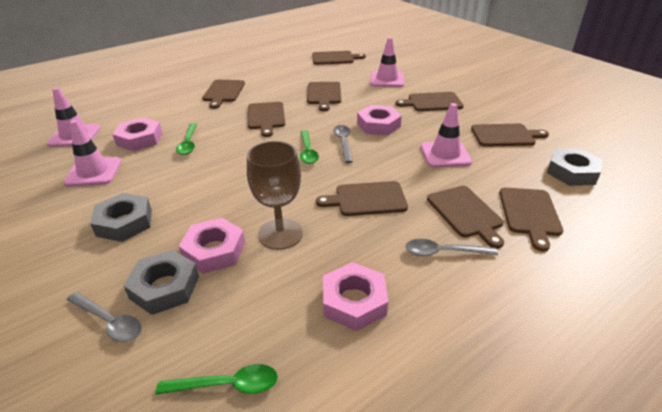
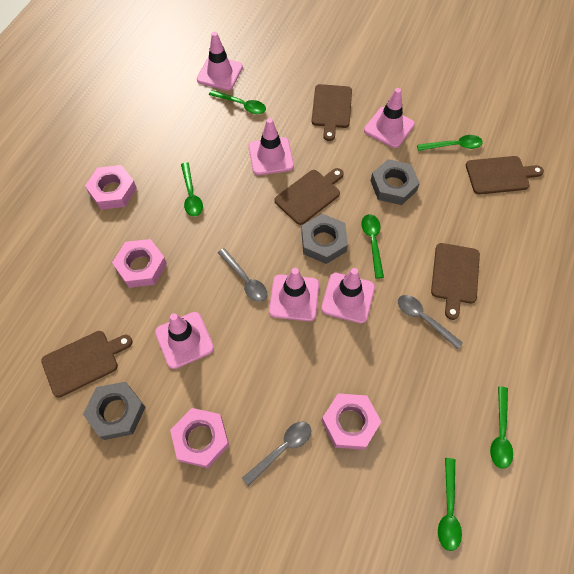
brown cutting board: [202,80,245,109] [248,102,285,137] [307,82,341,111] [312,51,366,65] [316,181,408,216] [395,92,464,111] [427,186,504,249] [471,124,549,147] [499,188,563,251] = 9 -> [41,331,132,398] [274,168,344,225] [311,84,352,141] [431,243,480,320] [466,156,544,194] = 5
brown goblet: [247,141,303,250] = 1 -> none = 0
green spoon: [156,364,278,395] [176,123,197,155] [300,130,319,164] = 3 -> [181,162,203,216] [209,90,266,114] [361,214,384,279] [417,135,483,151] [438,458,462,551] [490,386,513,469] = 6
pink traffic cone: [47,87,101,147] [63,120,121,187] [370,37,404,87] [420,103,472,168] = 4 -> [155,312,214,369] [197,32,243,91] [249,118,294,175] [269,268,319,321] [321,268,375,324] [364,88,415,148] = 6

